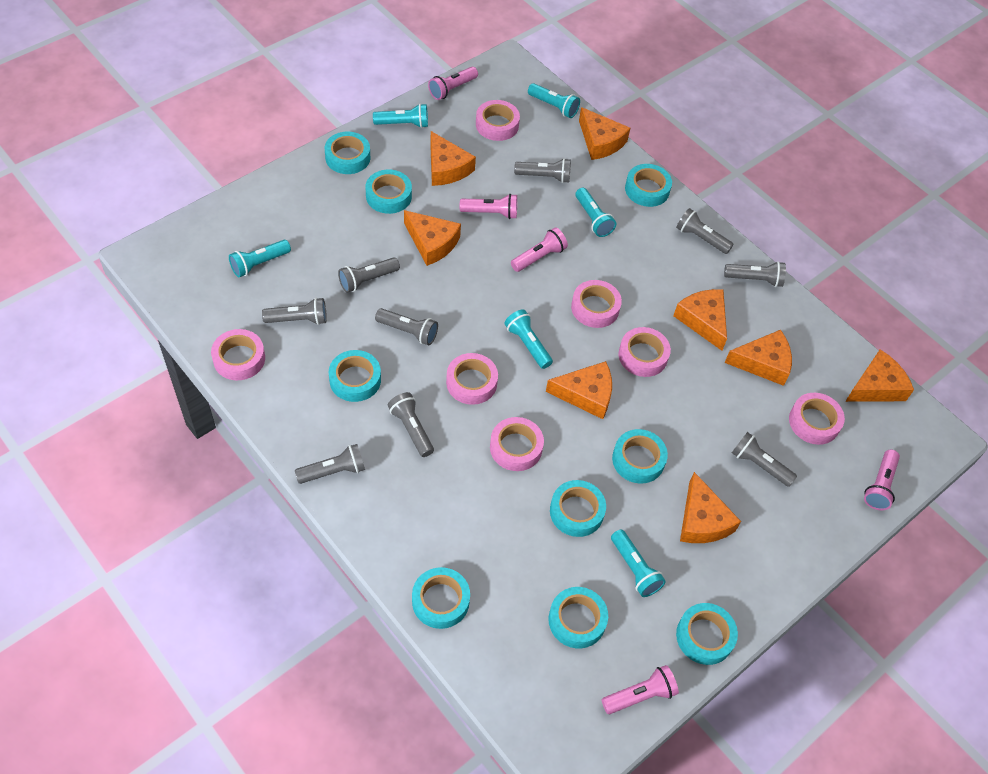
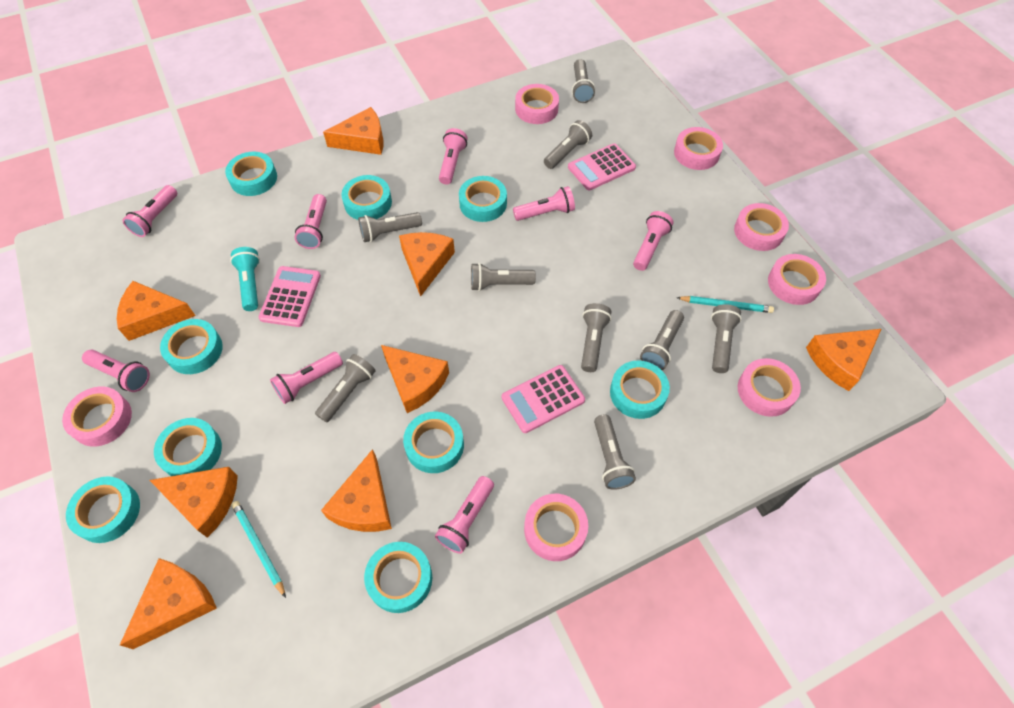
pink calculator: none = 0 -> [259,266,321,327] [502,365,585,433] [568,143,636,190] = 3
pink flashlight: [428,67,478,100] [460,194,517,219] [511,228,568,272] [602,665,679,714] [864,449,900,510] = 5 -> [82,349,150,392] [122,185,177,237] [270,352,343,404] [294,194,327,249] [435,476,494,554] [439,128,468,185] [513,186,575,221] [633,211,674,271] = 8
turquoise flashlight: [229,240,291,277] [373,104,428,128] [504,309,553,369] [528,83,580,118] [575,188,616,237] [611,529,666,597] = 6 -> [230,247,260,311] = 1
turquoise pencil: none = 0 -> [231,501,286,598] [676,296,774,313] = 2

